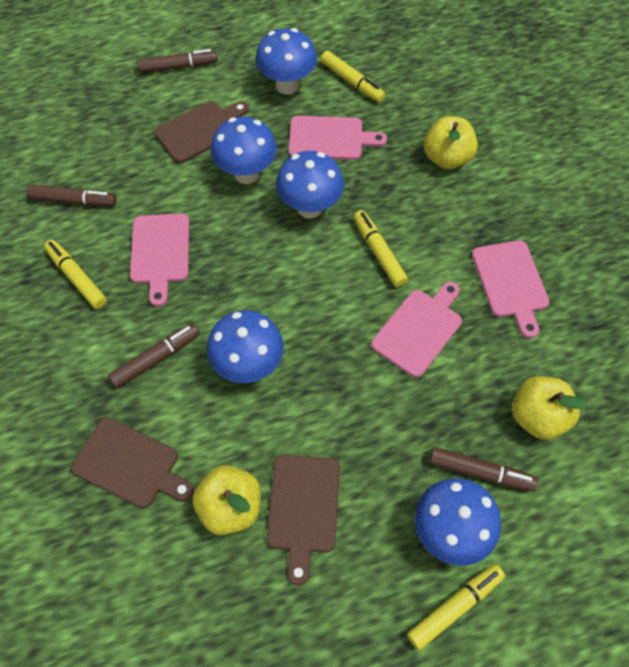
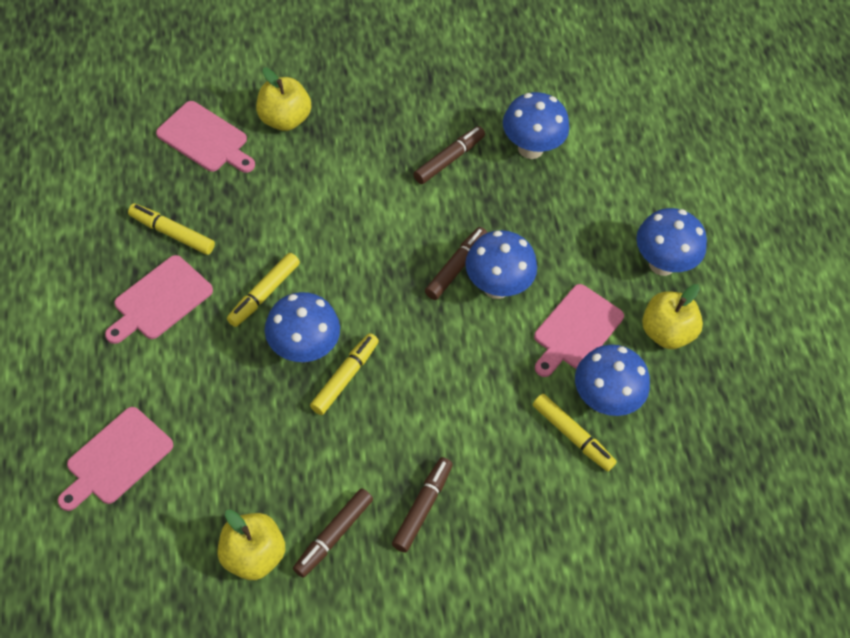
brown cutting board: [71,417,194,509] [154,101,249,163] [267,455,340,585] = 3 -> none = 0

